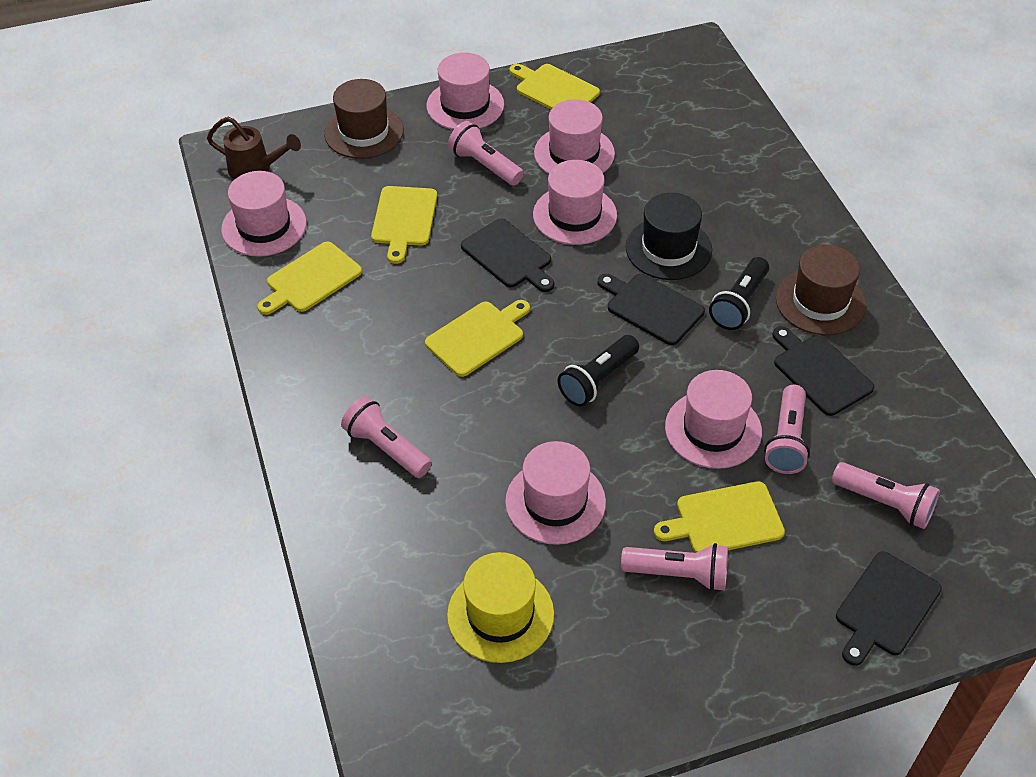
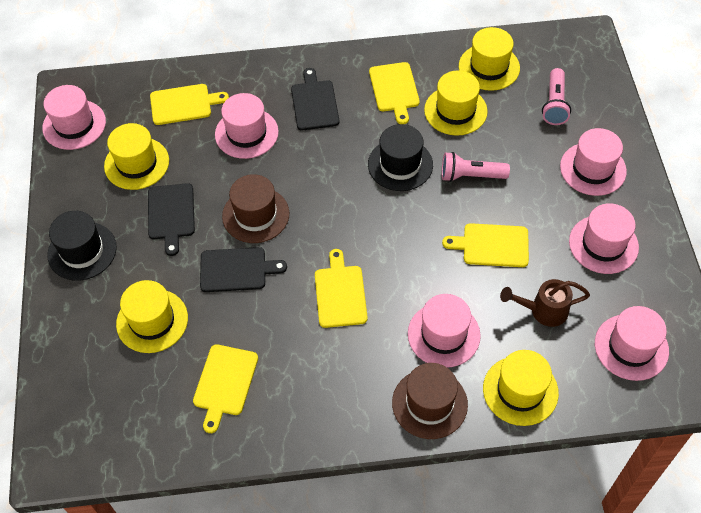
black cutting board: [461,218,554,292] [598,274,705,345] [772,326,874,416] [836,551,942,666] = 4 -> [148,183,195,256] [200,247,287,292] [291,68,339,130] = 3
black flashlight: [558,335,639,407] [709,257,769,330] = 2 -> none = 0
black hat: [626,193,712,280] = 1 -> [47,211,117,281] [368,124,433,191] = 2
pink flashlight: [341,396,432,478] [448,121,524,186] [621,543,728,591] [764,385,810,474] [832,462,940,529] = 5 -> [442,152,510,182] [542,68,571,125] = 2
yellow hat: [447,552,554,663] = 1 -> [104,123,169,190] [116,280,188,353] [424,70,488,136] [459,27,520,91] [483,350,559,426] = 5

